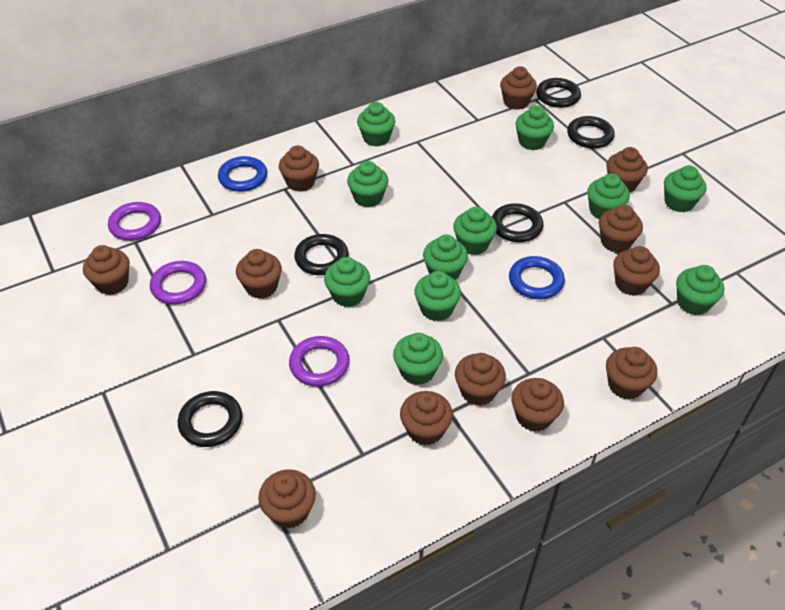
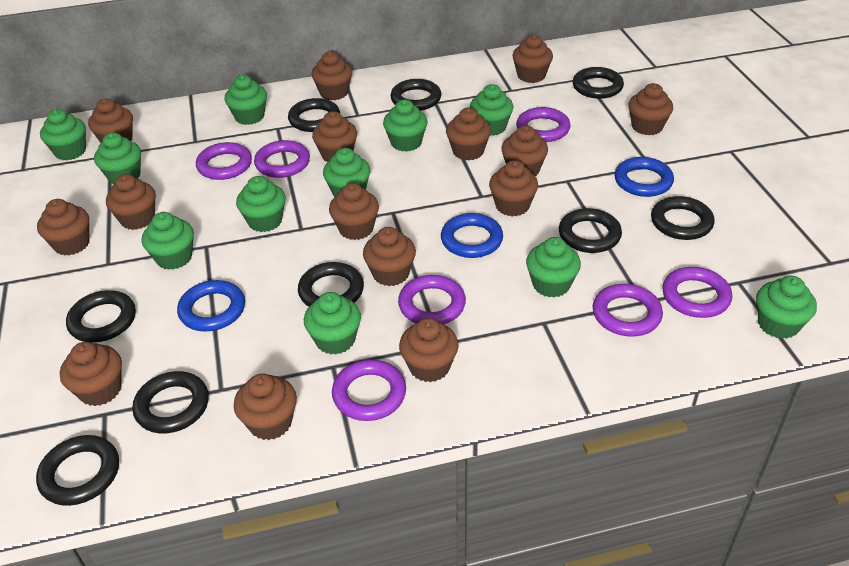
black ring: [178,391,242,447] [294,234,349,275] [492,203,543,242] [536,78,581,108] [567,116,615,149] = 5 -> [36,435,119,506] [66,290,136,343] [133,371,209,433] [288,98,340,132] [298,262,364,307] [390,79,441,111] [559,208,622,253] [573,67,624,99] [651,196,714,240] = 9
blue ring: [218,156,267,192] [509,256,565,299] = 2 -> [177,280,245,332] [441,213,503,258] [614,157,674,197] = 3
brown cupcake: [83,245,130,295] [236,249,282,299] [258,470,316,529] [279,145,319,192] [400,391,453,445] [455,353,506,406] [500,66,537,110] [511,378,564,432] [599,204,643,253] [606,147,648,192] [606,347,657,400] [613,246,660,296] = 12 -> [37,199,90,256] [60,342,122,406] [88,98,133,143] [106,174,156,230] [234,374,297,440] [311,51,352,100] [312,111,357,163] [329,183,379,240] [363,227,416,286] [399,318,459,382] [446,108,491,161] [489,160,538,217] [501,125,548,176] [512,34,553,83] [628,83,673,135] = 15
purple ring: [108,202,161,241] [150,261,206,305] [289,336,350,387] = 3 -> [196,142,252,180] [254,140,310,178] [332,360,406,421] [398,275,466,324] [516,107,570,142] [593,284,663,337] [662,267,732,318] = 7

